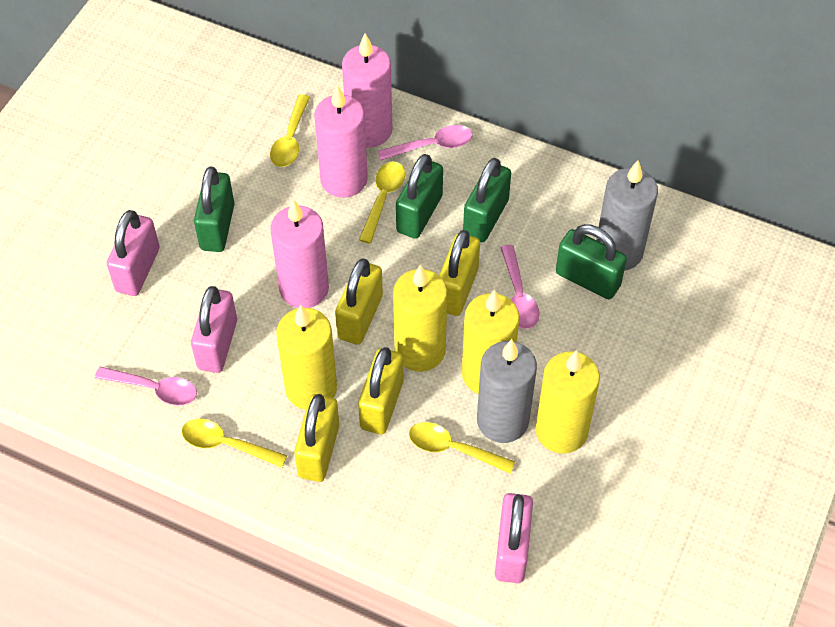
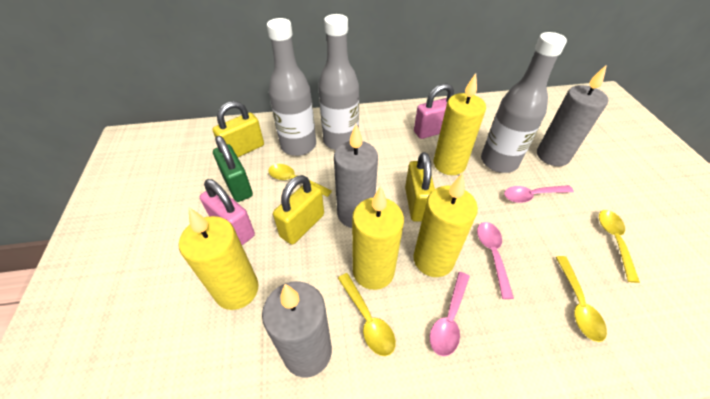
green padlock: [194,167,234,252] [396,154,443,239] [463,158,511,242] [556,224,627,299] = 4 -> [213,136,253,202] = 1
grey bottle: none = 0 -> [267,18,316,156] [318,14,359,150] [481,32,567,173] = 3
grey candle: [477,339,537,443] [596,160,658,271] = 2 -> [262,281,332,378] [334,124,378,228] [537,65,608,166] = 3
pink candle: [270,199,329,308] [314,84,368,198] [342,33,392,148] = 3 -> none = 0
pink padlock: [107,210,160,296] [191,286,237,373] [495,493,533,583] = 3 -> [200,179,255,245] [414,84,454,139] = 2
yellow padlock: [294,394,339,482] [335,259,383,345] [358,347,403,434] [439,230,480,316] = 4 -> [212,101,264,157] [273,175,324,245] [405,152,435,222] = 3

